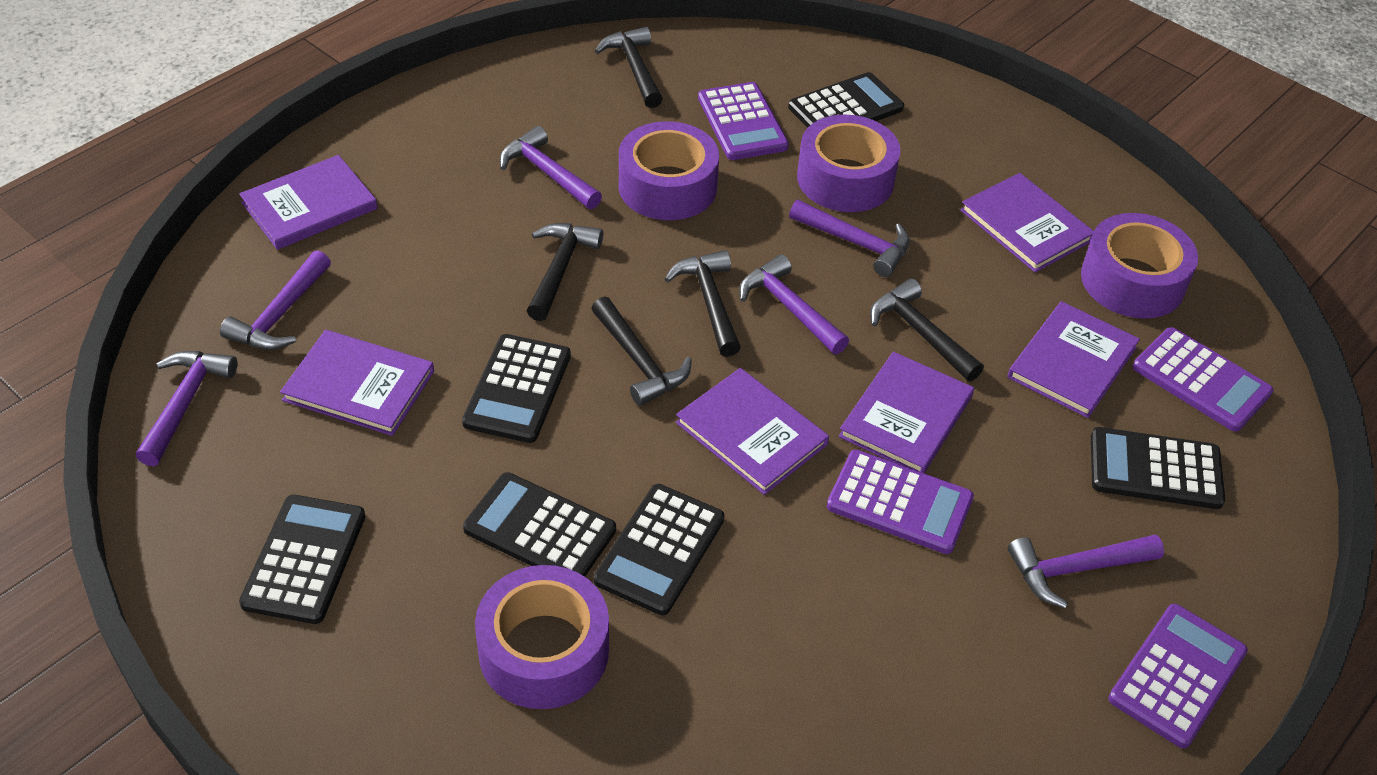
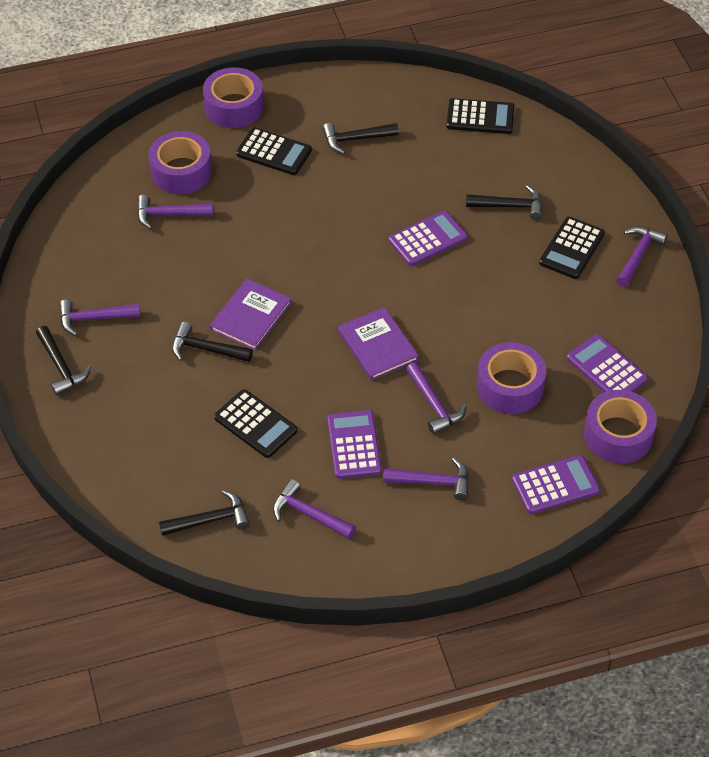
black calculator: [239,495,365,624] [462,334,571,443] [463,472,616,577] [594,484,725,615] [788,72,904,128] [1091,427,1225,509] = 6 -> [214,389,297,458] [236,128,312,175] [446,98,515,134] [539,217,605,279] = 4
purple book: [239,155,378,250] [280,330,434,436] [676,368,829,495] [839,352,974,473] [960,173,1094,272] [1008,301,1140,418] = 6 -> [210,279,292,350] [338,307,419,380] = 2

